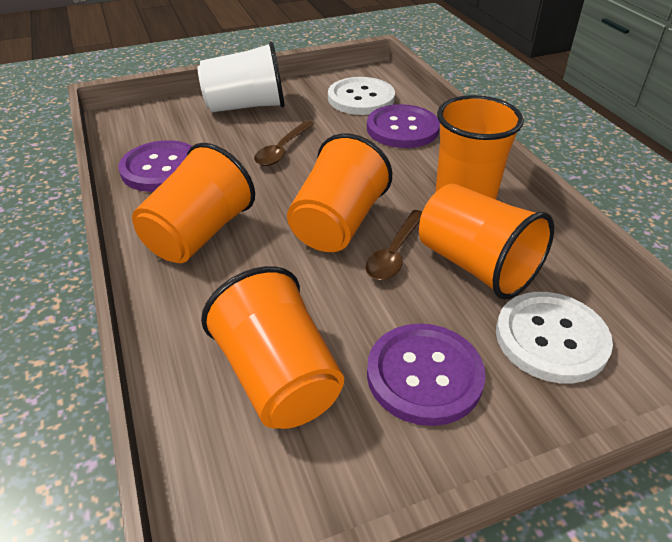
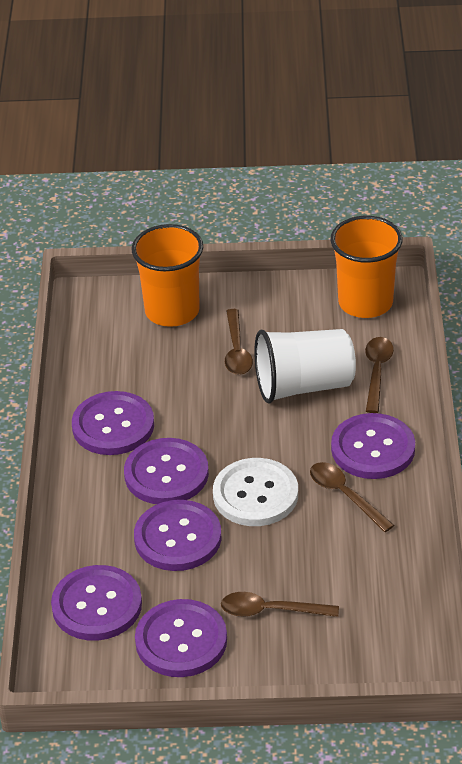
brown spoon: [254,121,314,166] [365,210,422,280] = 2 -> [221,592,339,617] [225,309,253,375] [310,462,394,532] [365,337,394,413] = 4
orange cup: [132,143,255,263] [201,266,344,429] [287,133,392,252] [419,184,554,300] [436,95,524,200] = 5 -> [132,224,203,327] [330,216,403,318] = 2
purple button: [118,140,192,192] [367,104,440,148] [367,324,486,426] = 3 -> [51,565,142,641] [72,391,154,455] [124,438,209,504] [134,500,221,571] [135,599,227,677] [331,413,415,479] = 6
white button: [328,77,395,115] [496,292,613,384] = 2 -> [213,458,298,526] = 1

